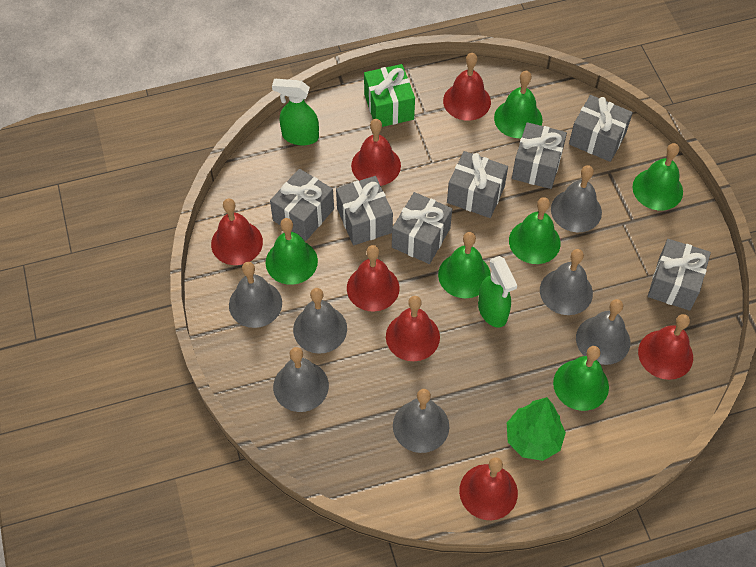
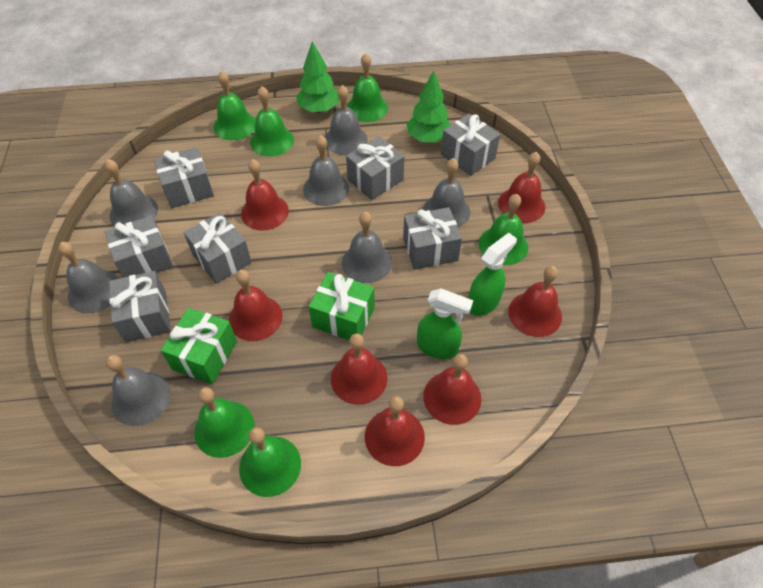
green gift: [364,64,415,127] = 1 -> [161,308,237,384] [309,272,375,340] = 2
green tree: [507,397,566,461] = 1 -> [296,41,339,113] [407,70,452,142] = 2

